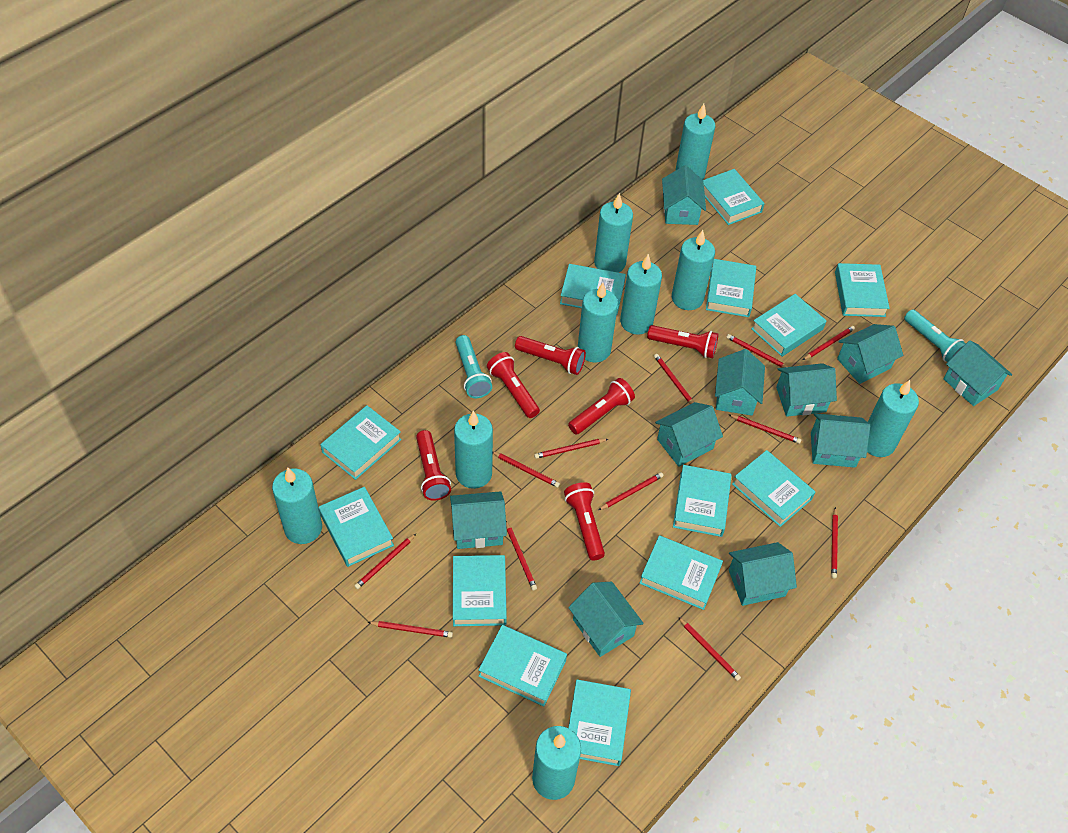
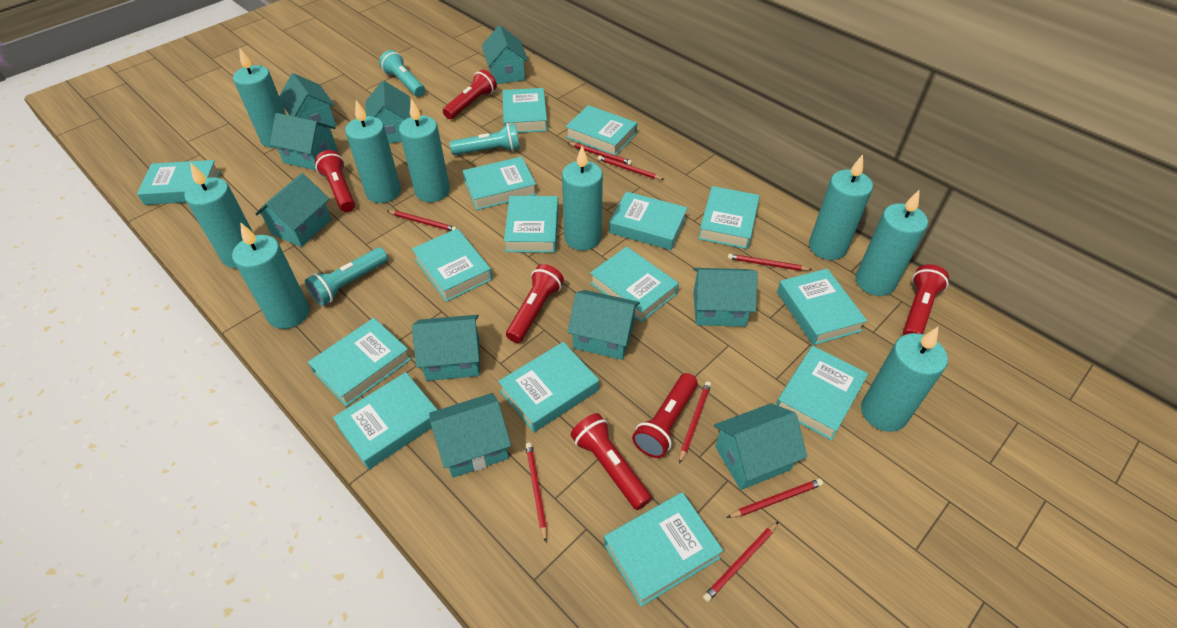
red pencil: [355,534,416,589] [368,621,453,638] [493,452,560,488] [506,521,537,591] [534,439,608,459] [599,472,663,510] [654,354,694,404] [678,617,741,681] [726,334,788,368] [729,415,801,444] [803,326,855,360] [831,507,838,578] = 12 -> [388,210,457,231] [525,443,547,542] [567,142,632,165] [598,155,664,180] [679,381,711,464] [703,521,779,602] [727,478,823,518] [728,254,812,271] = 8
turquoise book: [319,487,394,567] [320,406,402,480] [453,555,507,626] [479,625,567,707] [560,264,626,315] [568,680,631,766] [639,535,723,610] [673,465,732,537] [703,169,765,225] [706,259,756,317] [732,450,815,527] [751,294,826,356] [835,263,890,317] = 13 -> [137,160,220,205] [308,318,411,407] [333,372,437,470] [412,228,492,302] [463,157,537,210] [498,342,599,432] [502,88,548,133] [504,196,559,253] [566,105,637,155] [590,247,679,323] [604,492,723,607] [609,191,687,250] [698,186,760,249] [776,346,868,441] [777,268,867,345] = 15
turquoise flashlight: [456,335,492,398] [904,309,966,363] = 2 -> [305,248,388,306] [379,50,425,97] [450,124,520,155] = 3

